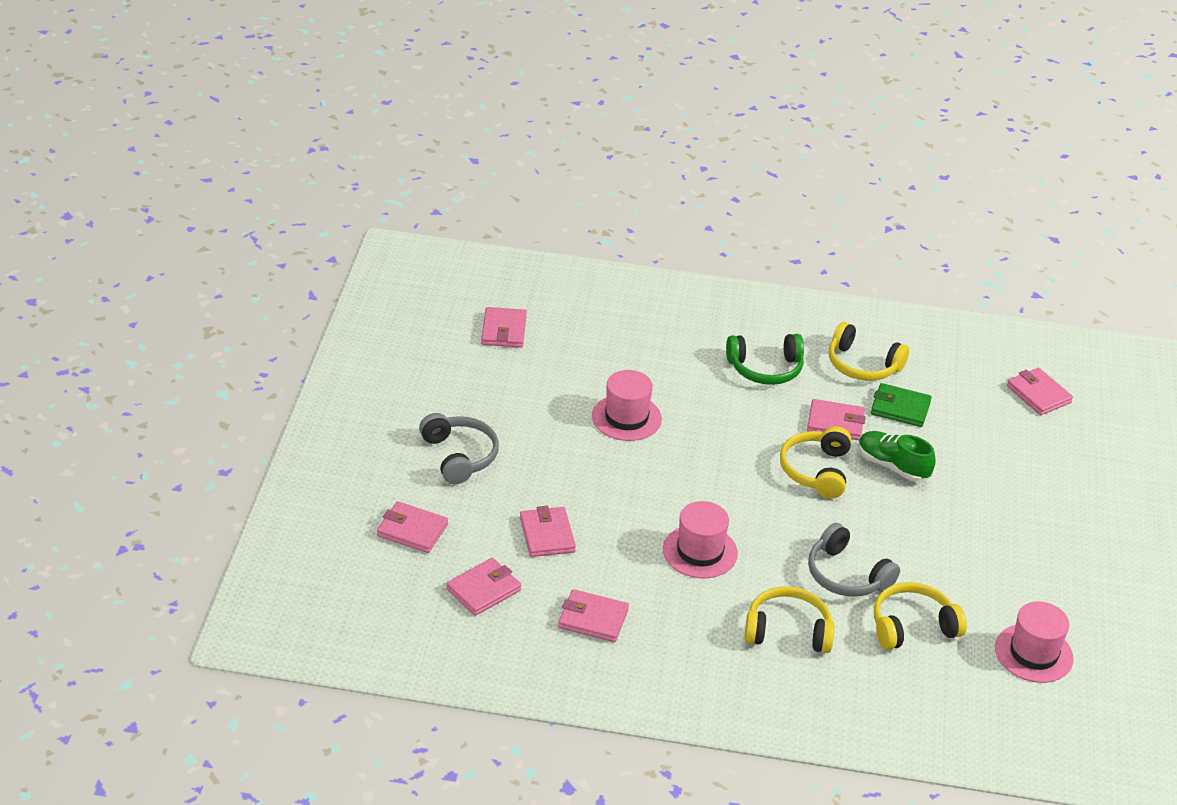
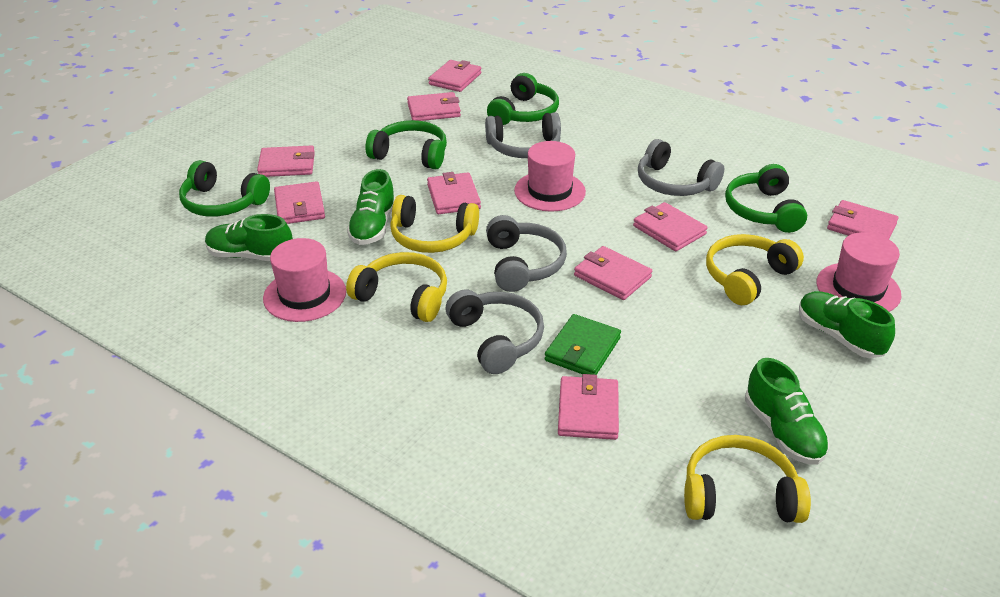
green headphones: [726,334,804,385] = 1 -> [179,160,270,217] [365,120,447,169] [487,73,559,125] [725,164,807,233] = 4
green shoe: [858,431,936,482] = 1 -> [205,214,293,261] [347,169,395,245] [745,358,829,465] [799,291,895,358] = 4
grey headphones: [419,413,499,484] [808,523,900,597] = 2 -> [446,289,544,374] [485,112,561,158] [486,215,567,292] [638,139,724,196] = 4
pink wallet: [377,501,448,553] [446,558,521,616] [481,307,527,348] [520,506,576,557] [558,589,629,642] [807,399,866,440] [1007,368,1073,415] = 7 -> [257,145,315,177] [274,181,325,224] [407,92,461,121] [427,172,481,214] [428,60,482,92] [558,374,619,440] [574,246,652,300] [633,202,708,251] [827,200,899,239] = 9

